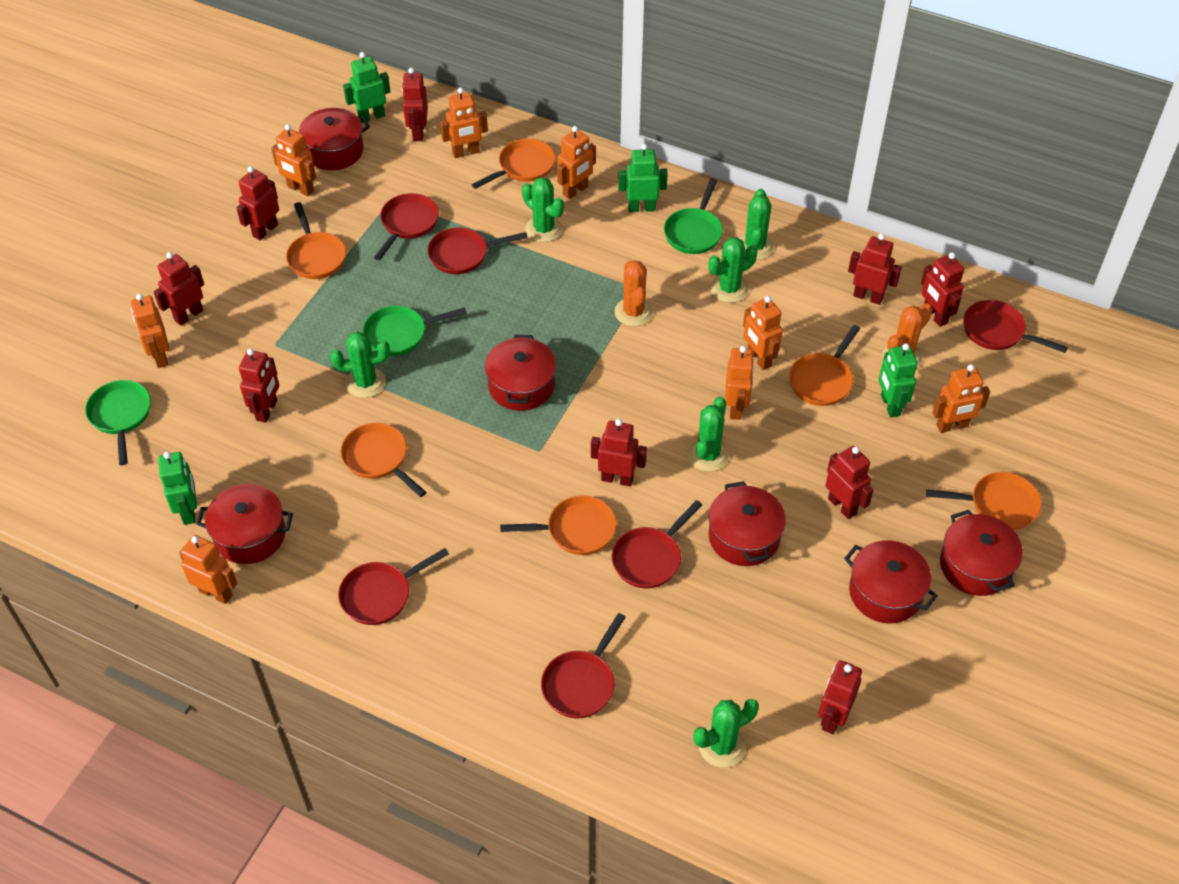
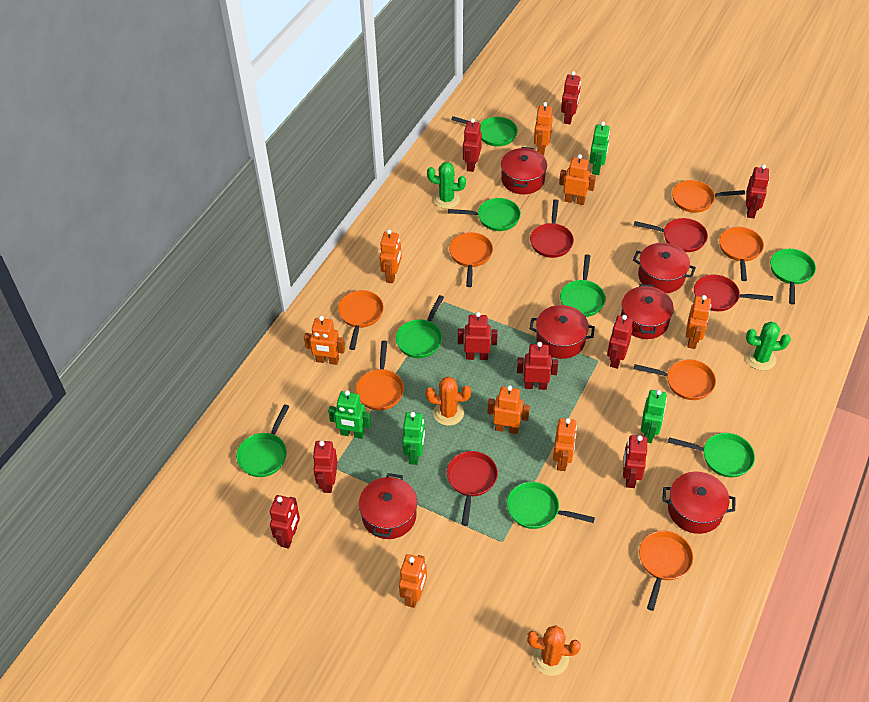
green cactus: [330,331,390,398] [522,177,564,242] [688,396,729,472] [693,699,759,768] [708,237,757,303] [739,189,774,260] = 6 -> [427,162,466,209] [746,322,791,371] = 2
green pan: [85,380,151,465] [363,306,467,356] [664,178,723,254] = 3 -> [236,404,289,477] [396,295,444,358] [448,198,521,231] [451,116,518,146] [507,482,595,529] [560,254,606,317] [668,433,755,477] [770,249,816,305] = 8
orange pan: [286,202,346,279] [341,423,426,497] [471,139,555,189] [500,495,617,555] [789,325,860,406] [926,472,1041,530] = 6 -> [338,290,384,350] [356,341,404,410] [449,232,493,287] [634,359,716,400] [639,531,693,611] [672,180,745,213] [719,227,764,281] = 7
red pan: [338,548,449,625] [374,193,439,260] [427,227,528,274] [541,613,626,718] [612,500,702,589] [963,300,1068,353] = 6 -> [447,451,498,526] [530,199,574,258] [634,218,708,252] [694,275,773,311] = 4

